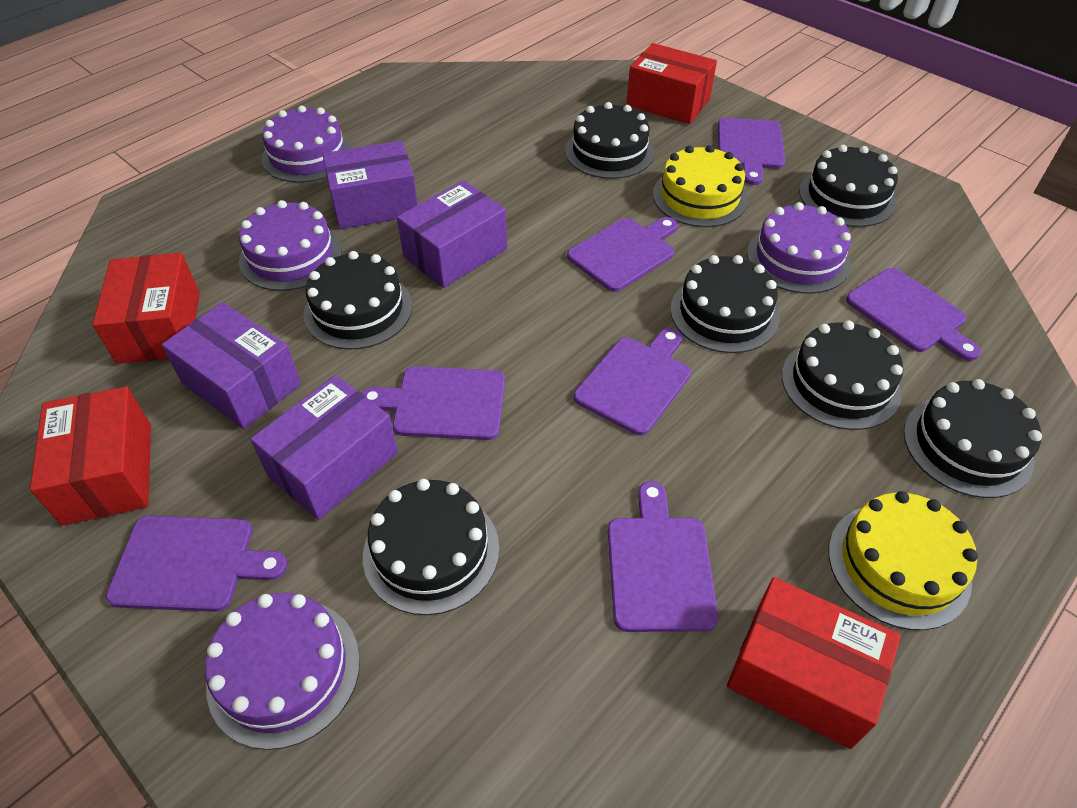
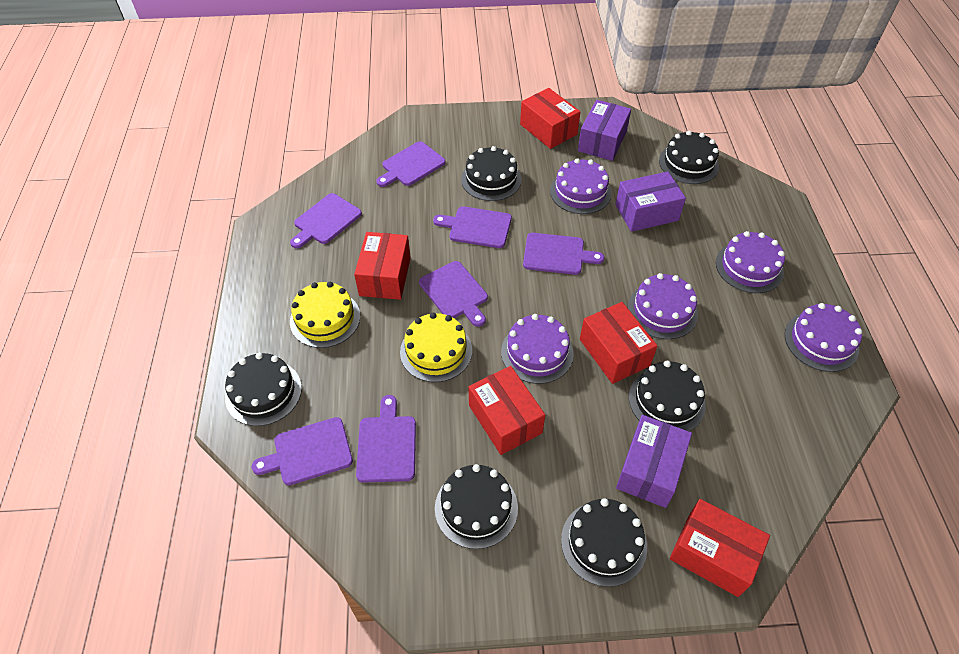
black cake: [304,251,412,350] [363,479,499,615] [565,102,654,179] [670,255,780,353] [782,321,903,430] [799,145,898,227] [904,379,1042,498] = 7 -> [225,353,302,426] [435,464,518,549] [461,146,521,201] [561,498,647,587] [629,361,706,431] [659,131,719,184] = 6
purple box: [161,302,301,429] [250,375,398,520] [322,140,418,229] [397,180,507,288] = 4 -> [578,100,631,161] [615,172,686,232] [616,415,692,508] = 3
purple cake: [205,592,360,750] [239,200,342,291] [262,106,352,183] [747,202,851,294] = 4 -> [501,314,574,384] [550,158,611,214] [628,273,698,339] [716,231,785,293] [785,303,862,372] = 5
red box: [30,387,151,525] [93,253,200,364] [626,43,717,124] [727,577,901,749] = 4 -> [354,232,411,300] [468,366,545,455] [520,88,580,149] [580,302,658,384] [670,499,770,597] = 5

